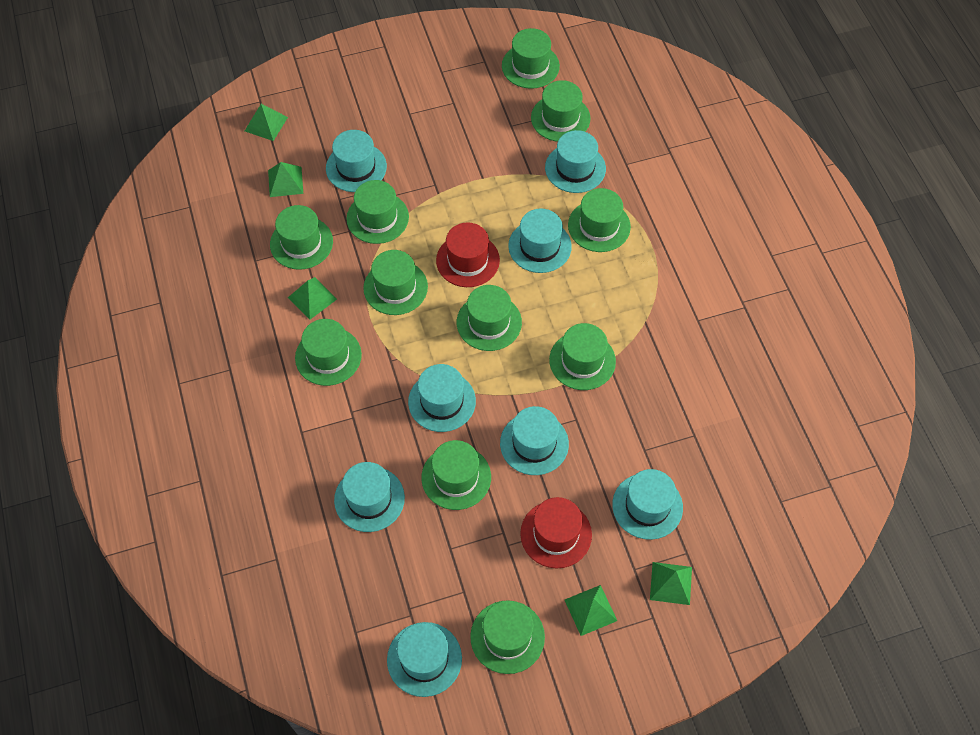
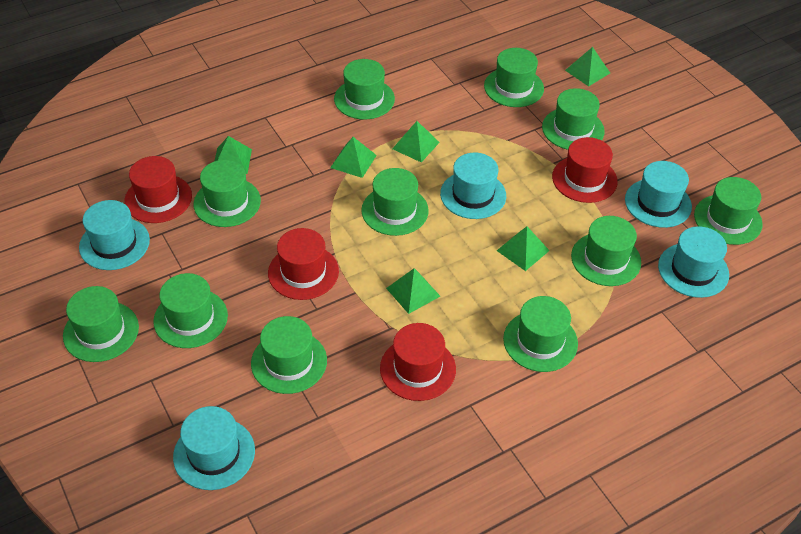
green pyramid: [245,104,288,141] [268,162,303,197] [288,277,337,320] [565,585,617,636] [650,562,692,605] = 5 -> [215,136,252,174] [330,137,377,178] [386,268,440,314] [392,121,440,163] [497,227,550,271] [565,47,610,87] = 6
red hat: [436,223,500,287] [520,497,592,568] = 2 -> [124,156,192,223] [268,228,339,300] [380,323,456,401] [552,137,618,203] = 4
turquoise hat: [326,130,387,192] [334,462,405,532] [387,622,462,697] [408,364,476,432] [500,406,569,475] [508,208,572,273] [545,130,606,193] [612,469,683,540] = 8 -> [79,200,150,270] [173,406,255,490] [440,152,506,219] [625,161,692,228] [658,226,729,298] = 5

